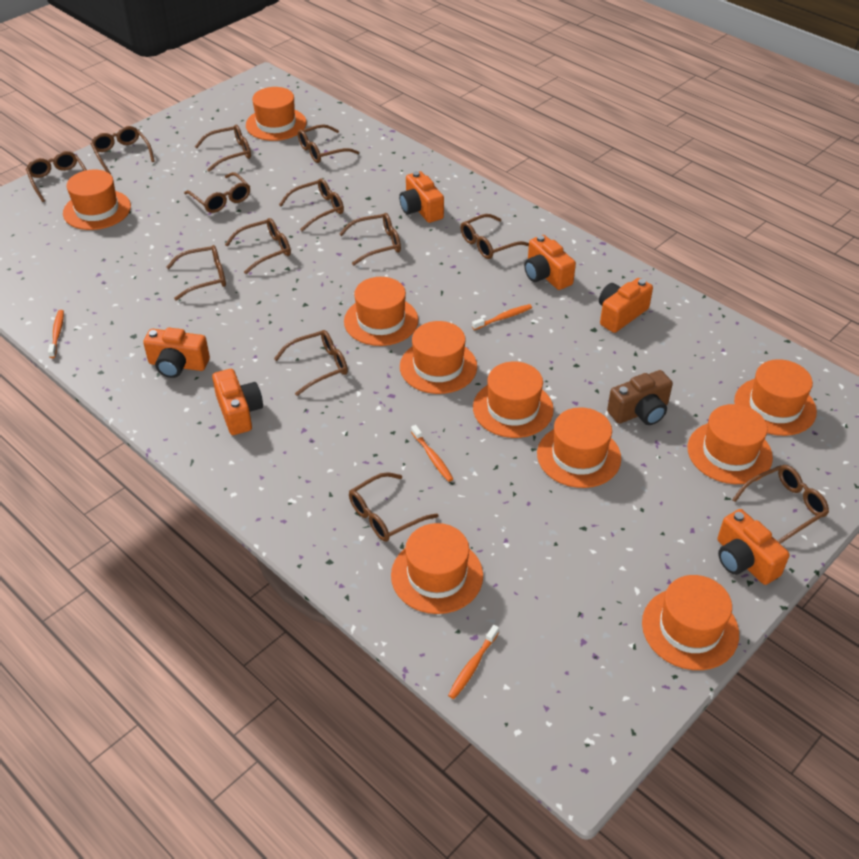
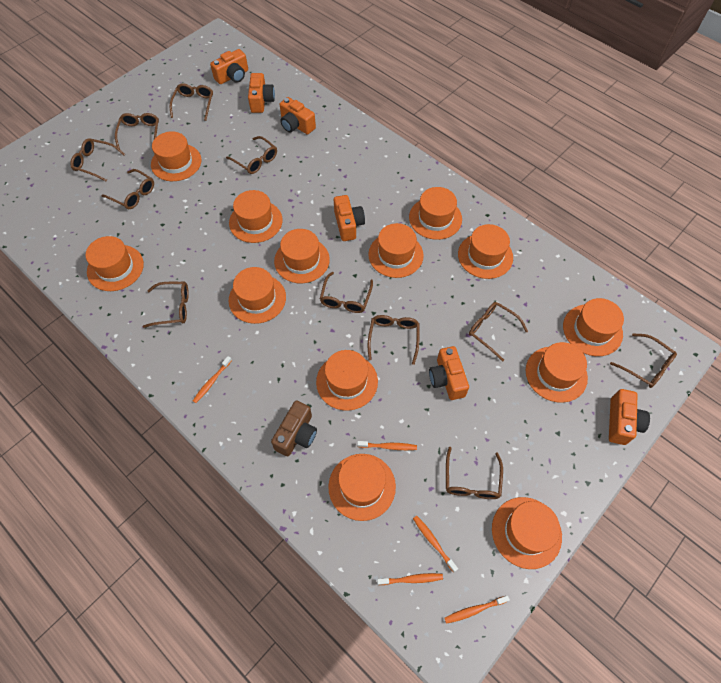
brown glasses: [26,151,87,202] [91,126,154,174] [166,245,226,301] [184,172,250,213] [195,125,251,172] [225,218,291,274] [274,330,348,396] [279,178,344,231] [298,124,359,163] [339,213,401,265] [349,472,438,542] [460,214,529,259] [732,465,829,544] = 13 -> [70,138,125,182] [101,169,154,209] [115,113,159,149] [143,282,189,328] [170,83,213,121] [226,136,277,174] [320,272,373,313] [368,315,420,365] [446,447,503,499] [469,302,528,362] [610,333,677,388] = 11
orange hat: [63,170,131,230] [246,87,307,141] [344,277,418,346] [391,523,483,614] [400,321,477,394] [473,362,554,438] [537,407,621,488] [642,575,739,670] [688,404,773,484] [734,359,817,436] = 10 -> [85,236,144,291] [151,131,202,181] [229,190,283,243] [229,267,286,324] [274,229,330,283] [316,350,378,411] [328,454,396,521] [368,223,424,278] [409,187,462,240] [458,224,513,279] [492,497,562,569] [525,342,588,403] [563,298,624,356] = 13
orange toothbrush: [48,310,64,358] [411,425,453,482] [448,625,499,699] [472,304,532,330] = 4 -> [193,356,232,403] [357,441,417,450] [377,573,443,585] [413,516,458,573] [444,595,510,624] = 5

